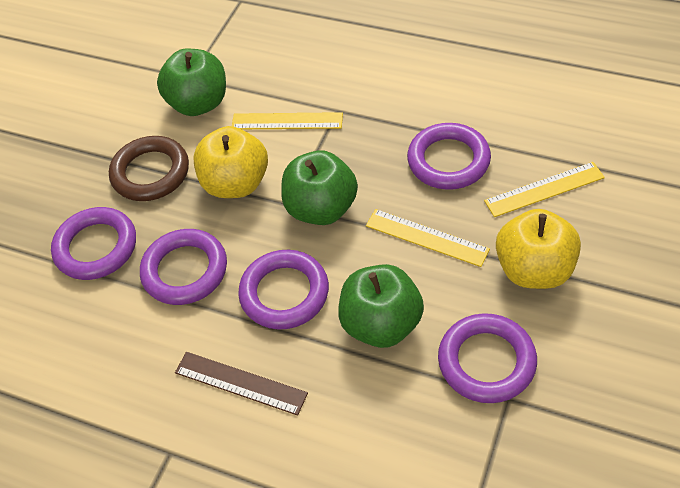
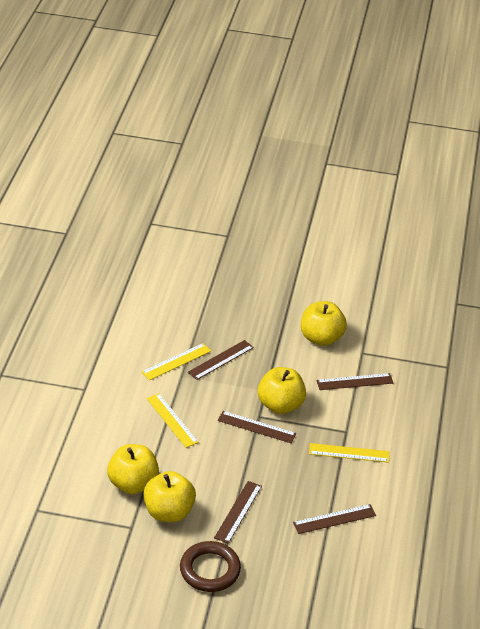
brown ruler: [175,352,308,416] = 1 -> [188,340,254,380] [214,481,262,544] [218,411,296,443] [293,504,376,534] [316,373,393,390] = 5
green apple: [157,48,226,116] [281,150,358,225] [338,264,424,348] = 3 -> none = 0
purple ring: [51,207,136,280] [140,229,227,305] [238,250,329,330] [407,123,491,190] [438,313,537,403] = 5 -> none = 0
yellow apple: [193,126,268,198] [496,209,581,289] = 2 -> [107,444,159,494] [143,471,196,522] [258,367,306,414] [301,301,347,346] = 4

